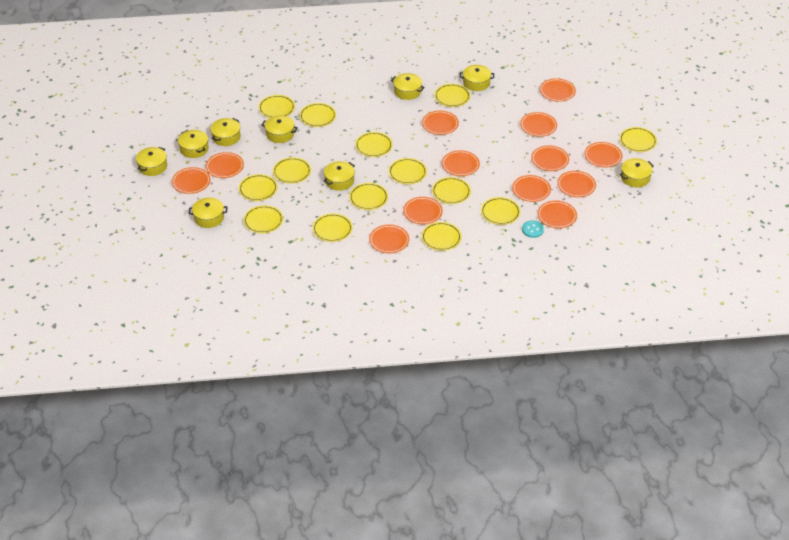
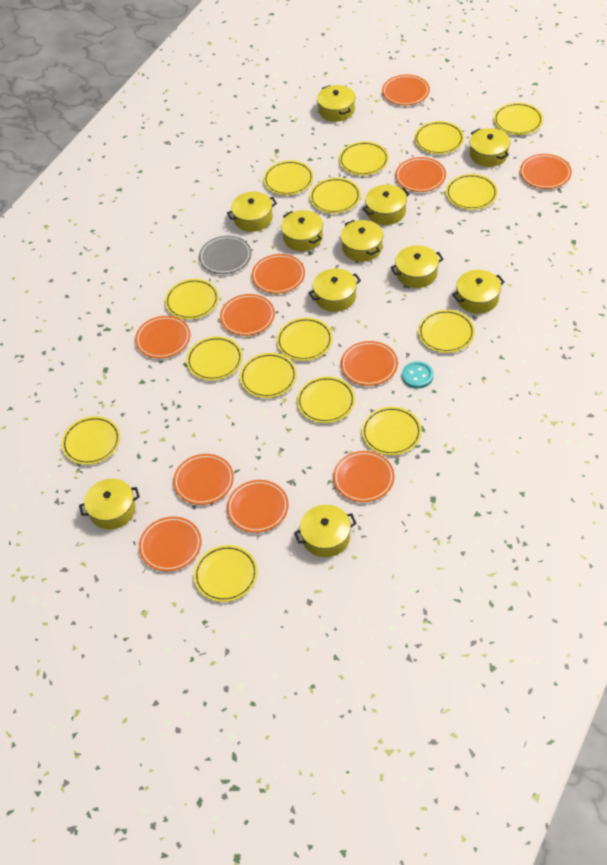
grey plate: none = 0 -> [199,236,252,274] = 1
orange plate: [172,167,210,194] [206,152,244,178] [369,225,409,253] [403,197,443,224] [422,110,459,135] [442,150,480,176] [512,175,551,202] [520,112,557,137] [531,145,569,171] [538,201,577,229] [540,78,576,102] [557,171,596,197] [584,142,622,168] = 13 -> [135,316,191,359] [139,516,202,571] [173,454,234,505] [220,294,275,336] [227,480,289,533] [252,254,305,294] [333,451,395,502] [341,341,398,386] [382,74,430,105] [395,157,446,192] [520,154,572,189] = 11
yellow plate: [239,174,277,201] [243,205,283,233] [258,95,295,118] [273,157,311,184] [299,103,336,127] [313,213,352,242] [349,183,388,210] [355,132,393,157] [389,158,427,184] [421,222,462,251] [432,177,471,204] [434,84,470,107] [481,197,520,225] [619,127,657,152] = 14 -> [61,416,120,465] [165,279,219,320] [186,336,243,381] [193,545,258,602] [240,353,297,398] [263,160,314,195] [276,317,333,361] [297,376,355,423] [310,178,361,213] [339,141,389,175] [362,407,422,455] [414,121,464,154] [418,310,475,353] [446,174,498,210] [494,103,543,135] = 15
yellow pot: [136,147,167,176] [178,130,209,158] [189,197,227,228] [210,118,241,146] [262,115,298,143] [324,161,355,191] [391,73,425,100] [460,65,494,91] [620,158,654,188] = 9 -> [79,479,140,530] [227,192,277,232] [281,210,323,251] [294,505,357,557] [309,268,361,312] [317,85,355,122] [341,220,383,262] [362,185,410,225] [391,245,443,288] [452,270,504,314] [469,128,510,167] = 11

